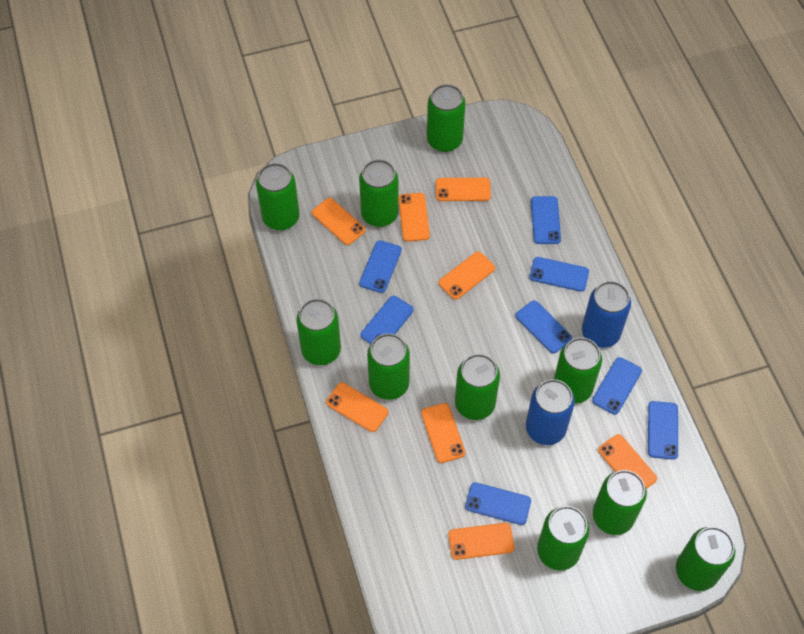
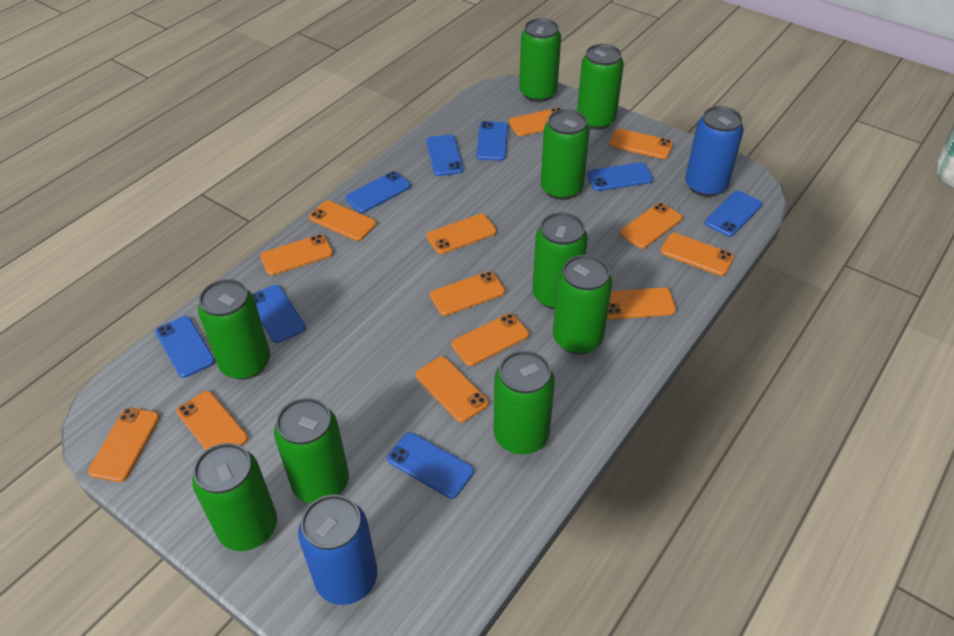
green can: [256,163,300,230] [296,299,341,365] [359,159,399,227] [367,333,410,400] [427,84,466,152] [455,354,500,420] [537,506,590,571] [554,337,602,404] [593,470,647,535] [676,527,735,591] = 10 -> [192,443,277,551] [198,279,270,379] [274,398,349,503] [494,350,555,454] [519,18,561,102] [532,212,588,309] [541,109,590,200] [553,255,613,354] [577,44,624,130] = 9
orange phone: [312,198,365,245] [326,382,388,432] [399,193,430,242] [421,403,465,463] [436,178,491,201] [439,252,495,300] [448,523,514,560] [598,434,657,489] = 8 -> [88,407,160,482] [176,391,248,450] [260,234,333,275] [309,200,377,241] [416,357,489,423] [426,214,497,254] [430,271,505,316] [451,313,529,366] [509,108,561,136] [607,287,676,319] [609,129,673,159] [620,203,683,249] [660,233,734,276] = 13

